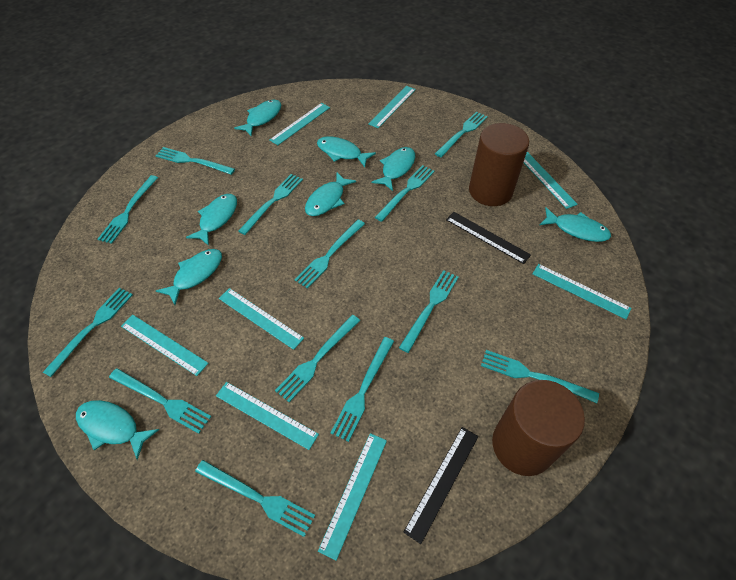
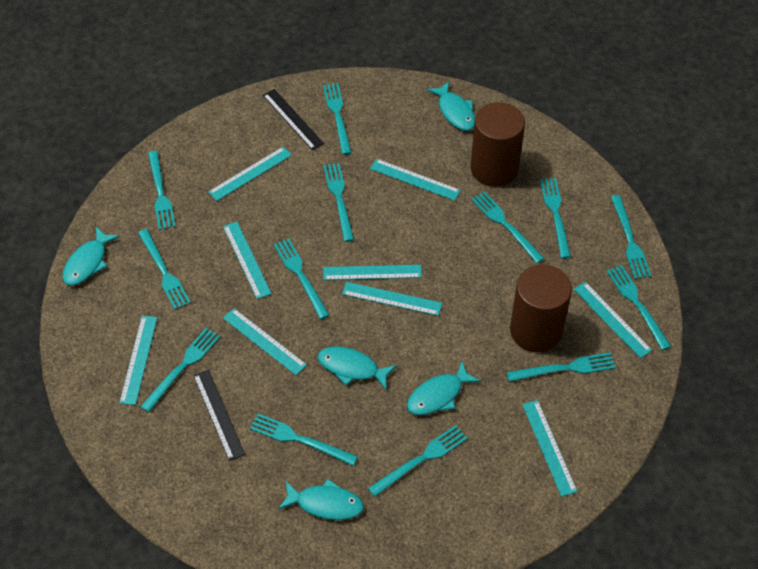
turquoise fish: [76,400,159,460] [156,249,222,305] [186,194,237,246] [234,100,281,136] [305,172,356,216] [317,137,376,167] [372,147,415,191] [539,207,611,242] = 8 -> [62,227,120,286] [278,479,364,520] [318,347,397,389] [407,361,481,415] [427,81,475,131] = 5
turquoise ruler: [121,315,208,376] [216,382,319,450] [219,288,304,350] [270,103,330,145] [318,433,387,561] [368,86,416,128] [523,152,578,209] [532,264,631,319] = 8 -> [119,316,157,405] [208,147,292,201] [223,222,272,299] [223,308,307,375] [323,265,422,280] [342,282,442,316] [370,159,461,201] [522,400,578,497] [574,282,652,358] = 9

